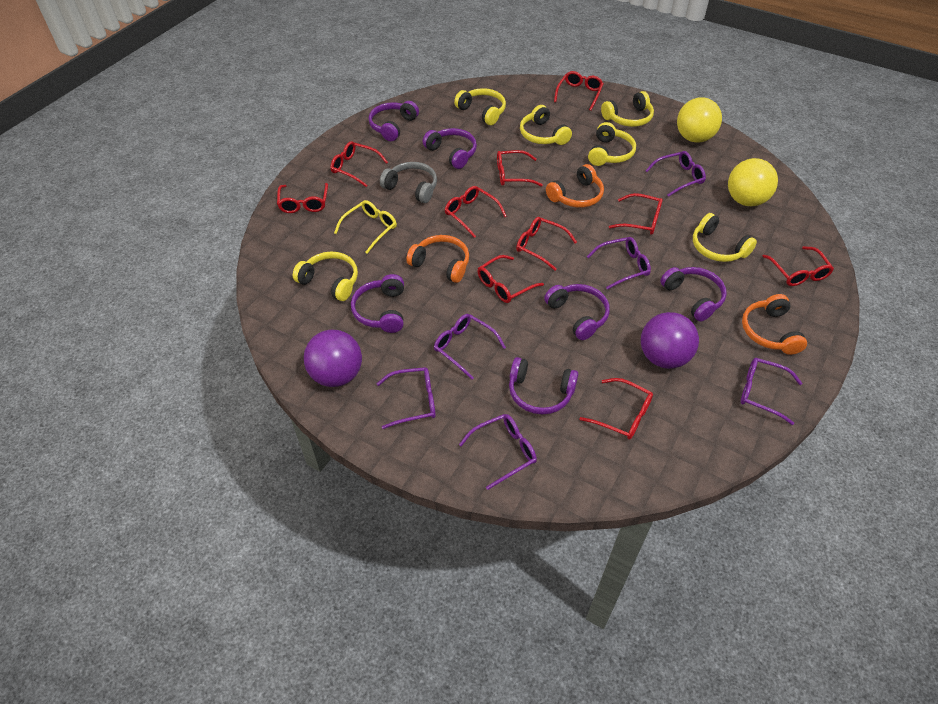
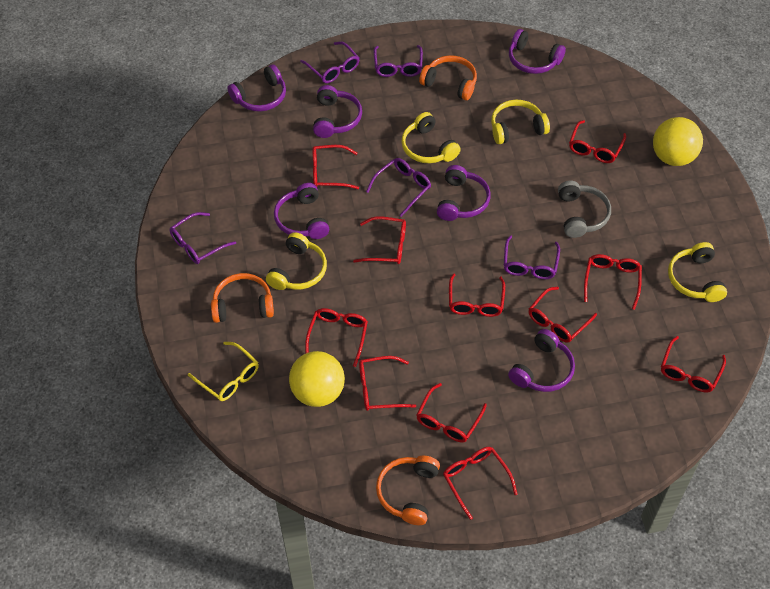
purple ball: [304,330,362,387] [641,312,699,369] = 2 -> none = 0
purple glasses: [376,367,436,429] [434,314,506,380] [459,414,537,490] [587,237,651,290] [645,151,706,197] [741,358,802,425] = 6 -> [170,212,236,264] [300,42,359,83] [366,158,431,217] [374,45,423,77] [504,235,560,279] = 5
red glasses: [277,183,328,213] [330,141,388,187] [445,186,507,238] [478,255,544,303] [497,150,543,187] [516,217,577,271] [554,71,604,111] [579,378,653,440] [609,193,663,235] [763,246,834,286] = 10 -> [305,308,368,367] [312,145,359,189] [353,216,406,264] [359,356,416,411] [416,383,487,443] [443,447,517,520] [449,273,505,317] [529,287,597,343] [569,120,626,163] [584,254,642,310] [661,336,726,392] = 11
yellow headphones: [293,252,358,301] [454,88,506,125] [520,105,572,145] [588,122,636,166] [601,91,654,127] [693,213,757,262] = 6 -> [266,232,327,290] [401,112,461,163] [491,100,550,144] [668,242,727,302] = 4

